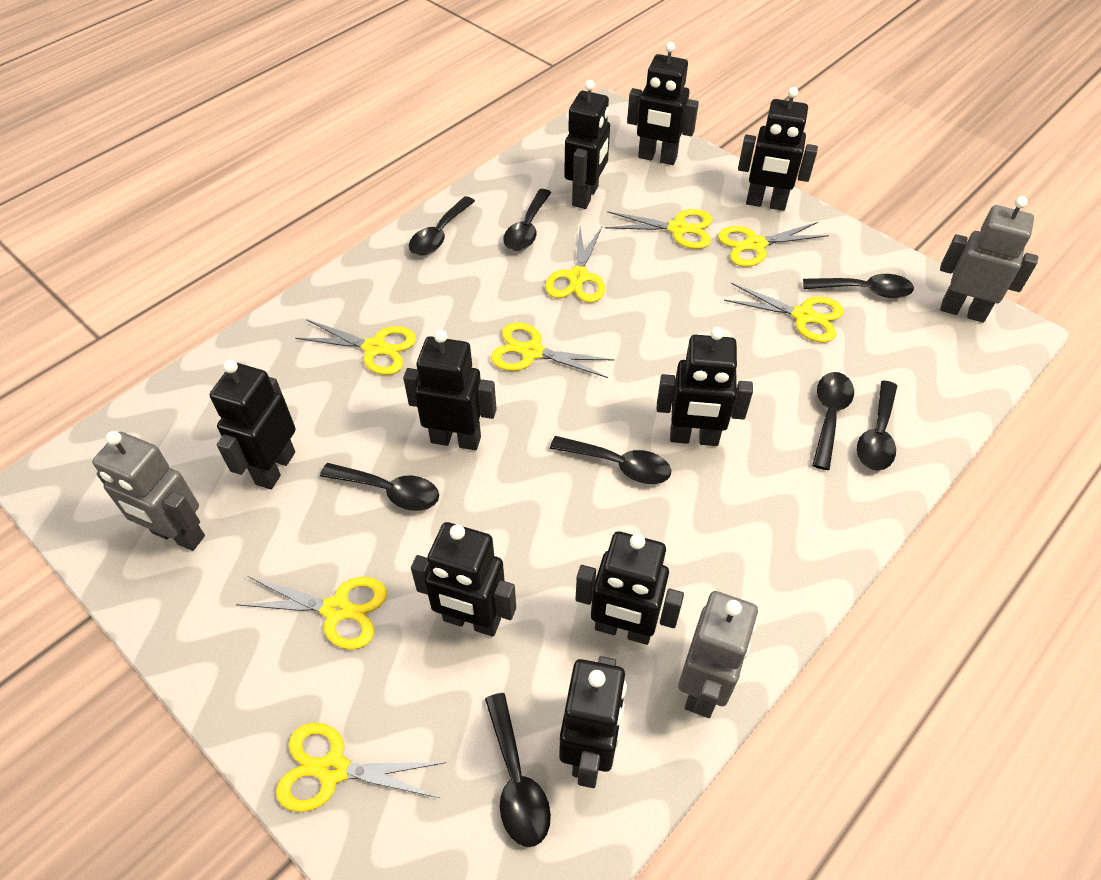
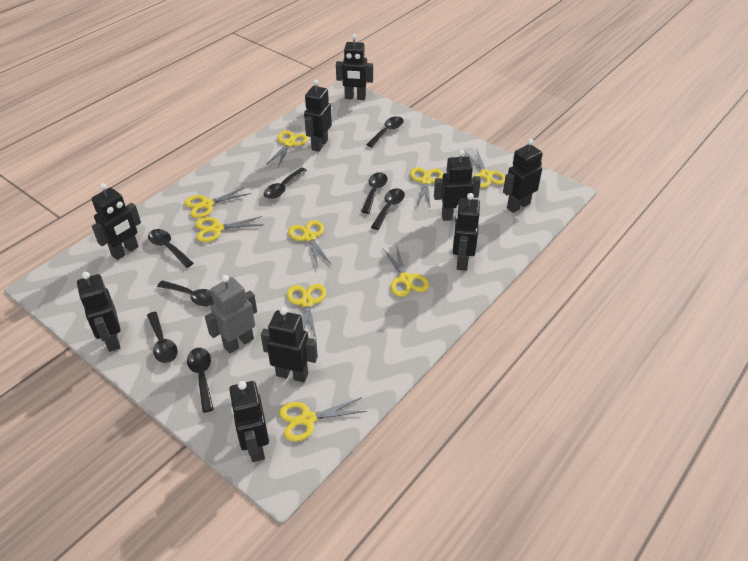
grey robot: [92,431,205,551] [678,591,758,718] [940,196,1038,323] = 3 -> [205,275,257,353] = 1
yellow scissors: [236,576,387,650] [276,723,446,812] [295,319,416,375] [491,322,615,378] [545,227,605,303] [605,209,712,249] [718,222,829,267] [724,283,844,343] = 8 -> [184,187,251,218] [195,216,262,242] [266,130,308,168] [279,397,367,442] [287,284,326,340] [288,220,332,268] [382,245,429,297] [410,167,443,207] [464,148,505,188] = 9

